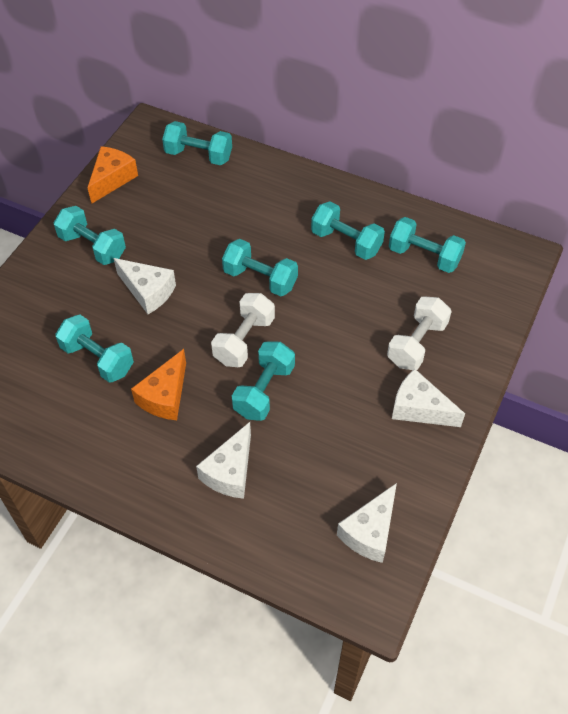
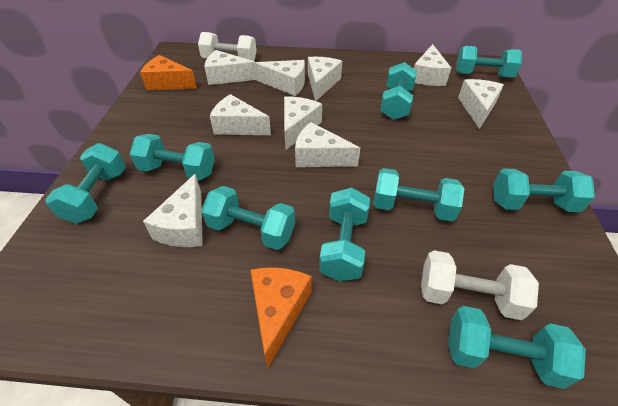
turquoise dumbbell: [54,206,126,265] [55,314,134,383] [162,121,232,165] [222,239,298,296] [232,341,295,421] [311,201,385,260] [389,217,466,273] = 7 -> [45,143,126,224] [130,134,215,181] [201,186,295,250] [319,188,370,281] [373,168,464,221] [380,62,417,120] [448,306,586,389] [456,46,522,78] [493,168,595,212] = 9
white cheese: [114,258,176,314] [196,422,251,499] [337,483,397,563] [392,369,465,427] = 4 -> [143,174,203,247] [204,50,256,85] [210,94,271,135] [255,60,305,96] [284,97,322,150] [295,122,360,167] [308,57,342,101] [414,44,451,86] [458,79,504,129] = 9

